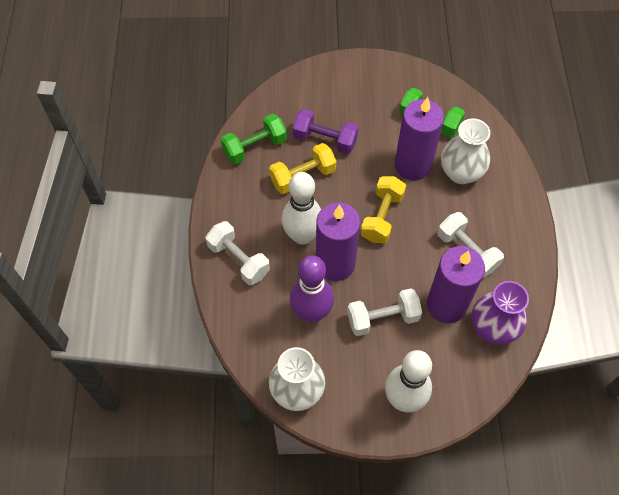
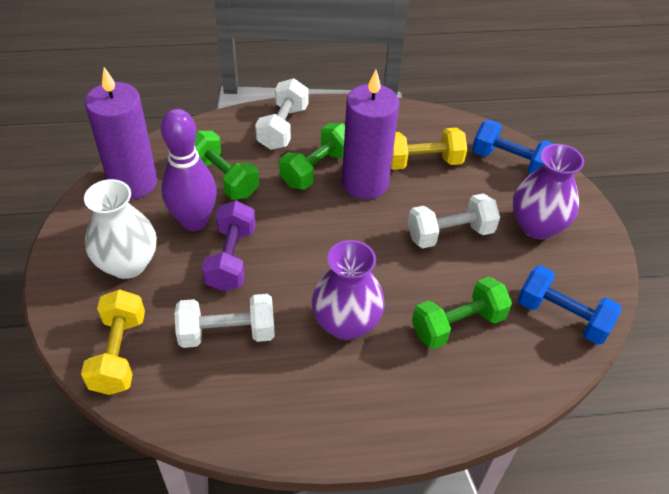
blue dumbbell: none = 0 -> [472,120,554,174] [518,265,622,345] = 2
green dumbbell: [221,114,287,164] [399,88,465,137] = 2 -> [195,131,259,200] [279,123,345,190] [412,277,512,349] = 3
purple candle: [316,202,360,281] [395,97,444,181] [427,246,485,323] = 3 -> [85,67,157,199] [342,70,399,199] = 2
purple vase: [472,281,529,345] = 1 -> [312,240,385,340] [513,144,584,239] = 2
white bowling pin: [282,172,321,245] [385,350,432,412] = 2 -> none = 0
white vase: [269,347,325,411] [441,119,490,184] = 2 -> [84,179,157,279] = 1

